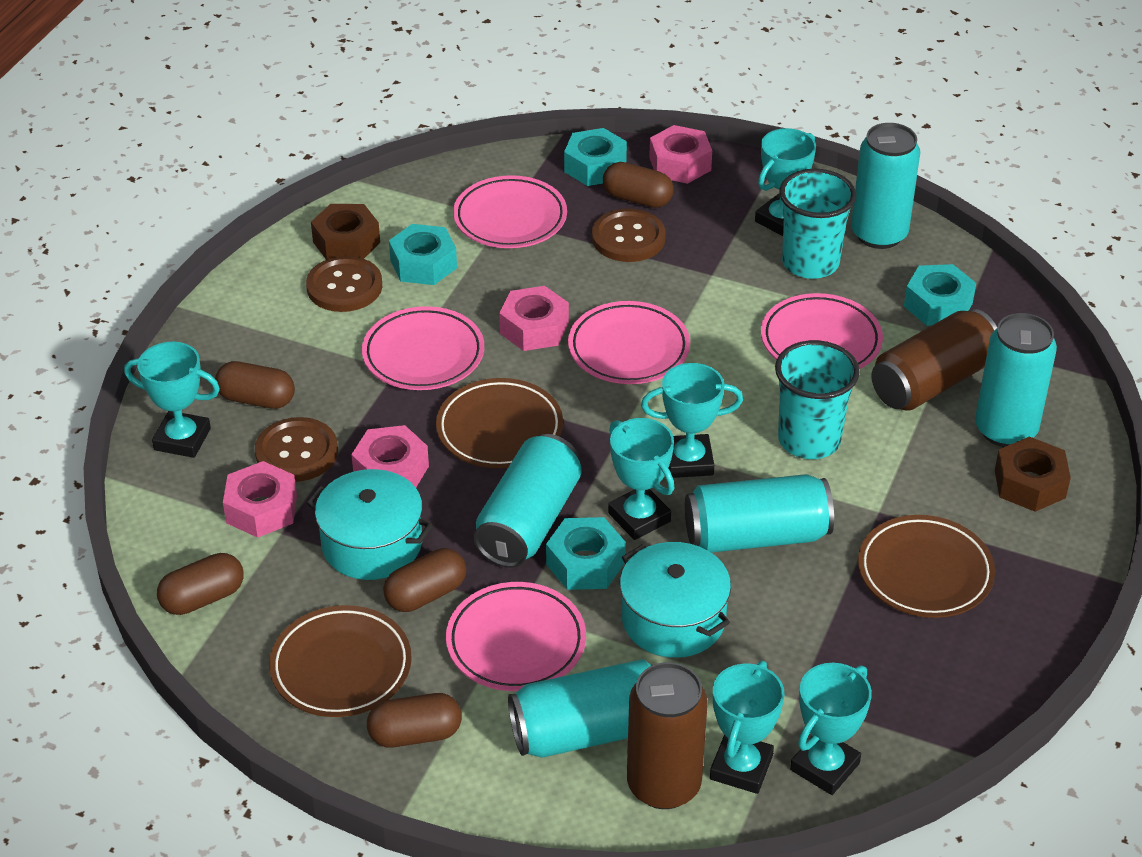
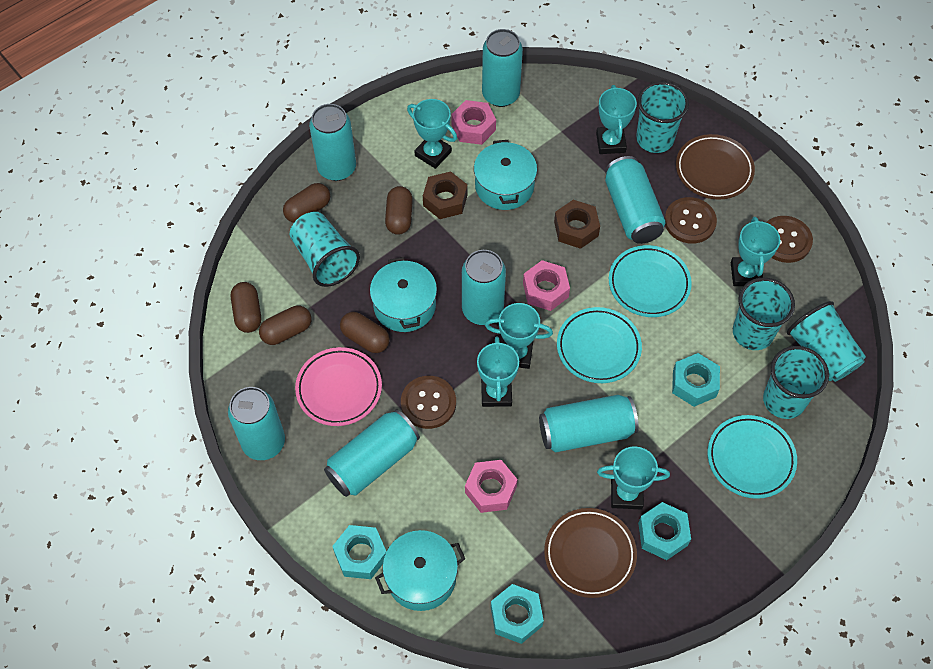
brown can: [627,662,708,809] [871,309,997,411] = 2 -> none = 0
brown plate: [269,605,412,717] [436,378,563,468] [858,515,995,618] = 3 -> [544,508,637,598] [676,134,755,200] = 2
pink nut: [223,461,297,538] [351,425,429,487] [499,286,569,351] [649,125,712,184] = 4 -> [451,100,496,145] [465,460,518,513] [523,260,570,311] = 3
pink plate: [362,306,484,390] [446,582,586,691] [453,175,567,248] [568,301,690,384] [761,293,883,369] = 5 -> [295,347,382,426] = 1
turquoise can: [474,434,581,568] [508,659,652,758] [685,474,834,553] [851,123,920,249] [975,313,1057,447] = 5 -> [228,387,285,460] [309,104,356,181] [324,409,420,497] [462,250,506,325] [482,29,523,107] [539,395,639,452] [605,156,666,244] = 7
turquoise cup: [775,340,860,459] [779,169,856,279] = 2 -> [290,212,360,287] [636,82,689,153] [733,277,795,350] [763,346,829,419] [787,301,866,382] = 5
turquoise plate: none = 0 -> [557,307,642,383] [609,245,692,317] [708,415,797,499] = 3
turquoise pot: [307,469,433,580] [620,542,731,658] = 2 -> [370,257,437,332] [375,530,465,611] [474,140,537,210] = 3

